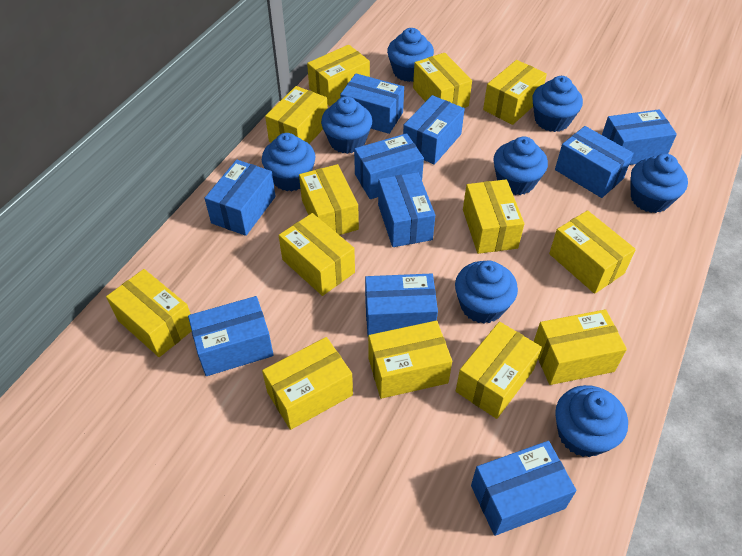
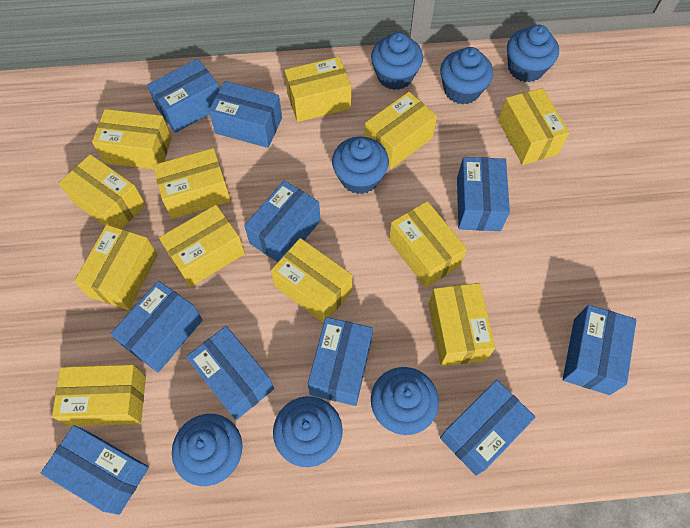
blue cupcake: [262,133,315,191] [321,96,372,154] [387,28,434,82] [455,261,518,323] [493,136,548,195] [532,76,583,132] [555,385,628,457] [630,154,688,213] = 8 -> [172,414,242,486] [273,396,343,467] [332,137,389,194] [371,32,423,90] [371,367,439,435] [440,47,493,104] [507,25,559,82] = 7
yellow box: [106,269,192,357] [262,337,353,430] [265,86,328,144] [279,213,355,296] [299,164,359,235] [307,45,370,106] [368,321,452,399] [413,53,472,108] [456,322,542,419] [463,179,524,254] [483,60,547,125] [534,309,627,385] [549,210,636,294] = 13 -> [52,364,146,426] [59,154,146,229] [74,225,158,310] [92,109,172,169] [153,148,231,219] [159,205,245,287] [271,238,353,323] [284,57,351,122] [365,92,437,169] [389,201,467,288] [429,283,495,366] [498,88,570,165] = 12

